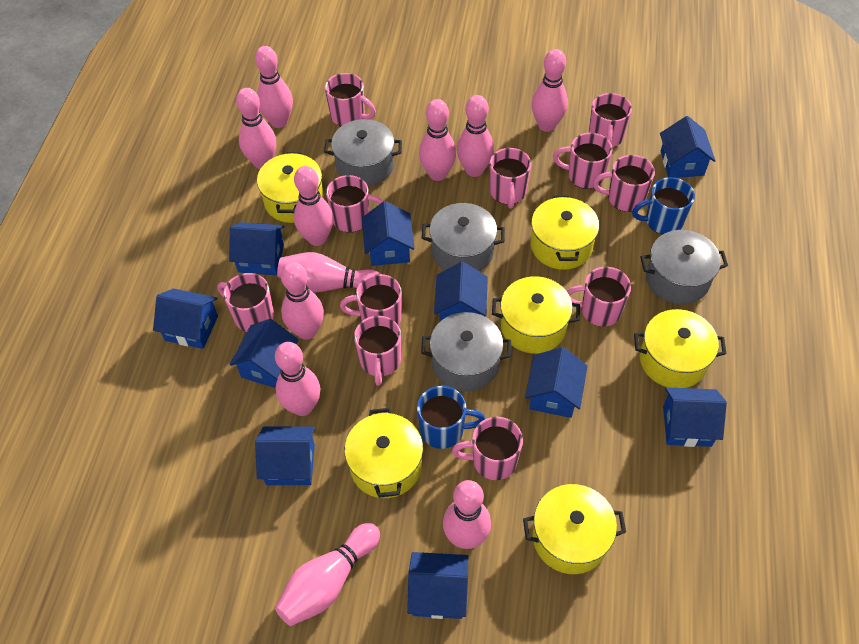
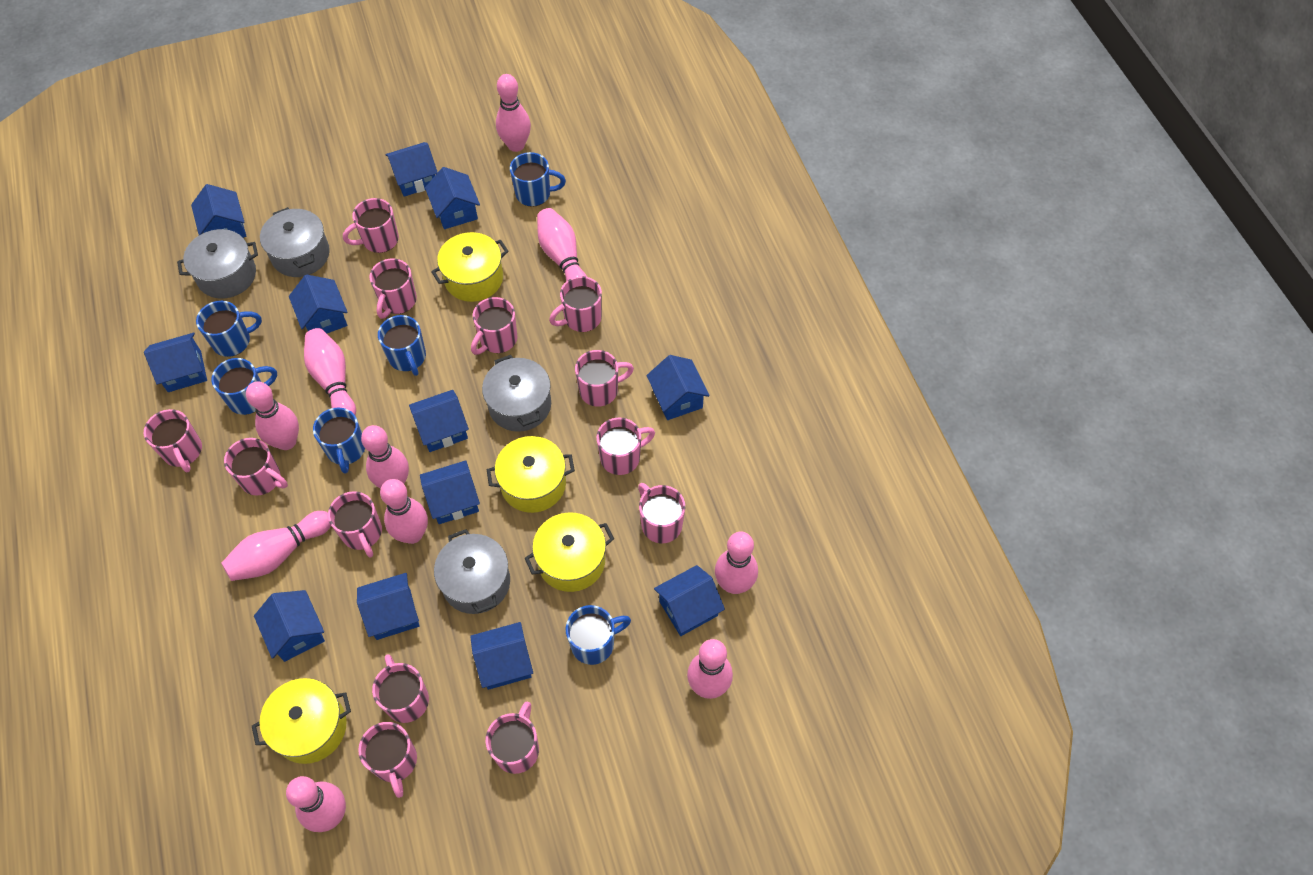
blue house: [153,289,218,349] [229,222,284,275] [230,319,299,388] [255,427,315,485] [362,201,415,266] [407,552,468,619] [434,262,488,321] [525,347,587,418] [660,116,716,178] [663,387,727,447] = 10 -> [144,333,207,392] [191,184,246,238] [254,590,325,662] [289,275,348,333] [357,573,419,640] [386,142,438,197] [409,390,469,452] [420,460,480,524] [425,167,480,229] [470,622,533,690] [646,355,710,420] [654,565,725,636] = 12
blue mug: [417,386,485,449] [632,177,695,235] = 2 -> [196,301,262,357] [212,358,277,415] [313,407,365,474] [378,315,426,376] [510,152,566,207] [566,605,631,665] = 6
pink bowling pin: [236,88,276,169] [255,46,293,128] [275,342,320,416] [275,523,380,626] [277,252,381,292] [281,262,324,340] [294,166,333,246] [419,99,456,181] [443,480,491,549] [457,95,494,177] [531,49,568,132] = 11 -> [221,511,331,581] [246,382,299,450] [286,776,346,832] [304,328,356,416] [361,425,409,489] [380,479,428,544] [496,74,531,152] [537,208,587,281] [687,639,733,699] [715,532,758,594] = 10
pink mug: [217,273,274,332] [325,73,376,126] [326,175,383,232] [340,274,402,325] [354,316,401,386] [452,417,523,480] [490,148,531,208] [553,133,612,189] [567,267,631,327] [589,93,632,148] [593,155,655,212] = 11 -> [144,409,202,473] [224,438,288,496] [328,491,382,558] [343,198,399,253] [358,722,417,798] [369,258,417,319] [372,654,429,723] [471,297,518,355] [485,701,539,774] [549,276,602,332] [575,350,634,407] [596,417,655,475] [638,483,685,543] = 13
yellow pot: [257,152,324,223] [344,408,423,498] [492,276,580,354] [523,484,626,574] [531,195,599,270] [634,309,726,388] = 6 -> [252,678,351,764] [431,232,509,302] [487,436,575,513] [525,512,614,592] = 4

